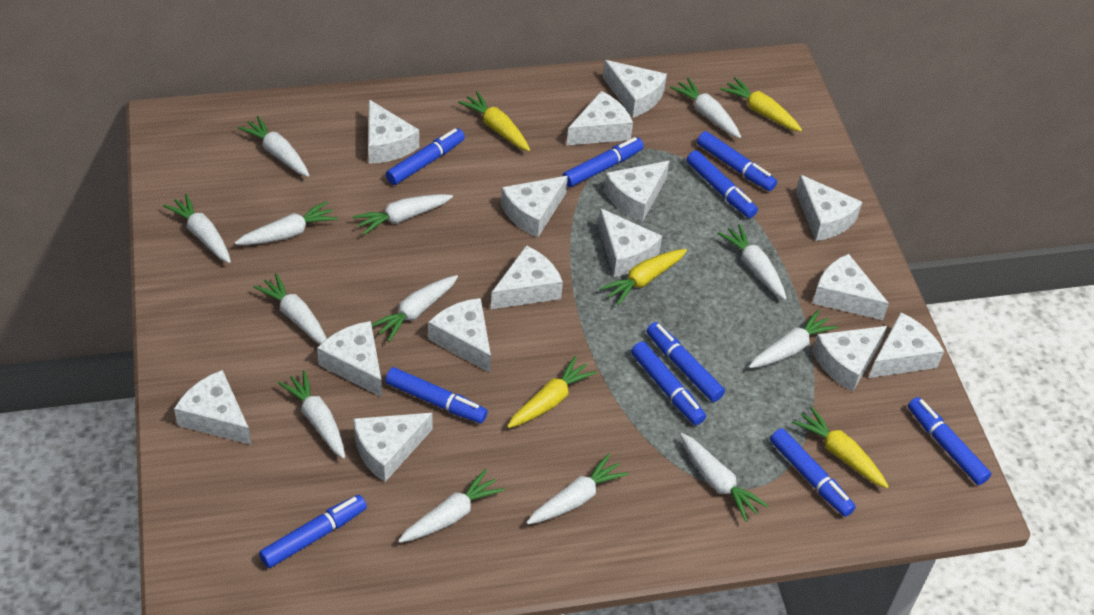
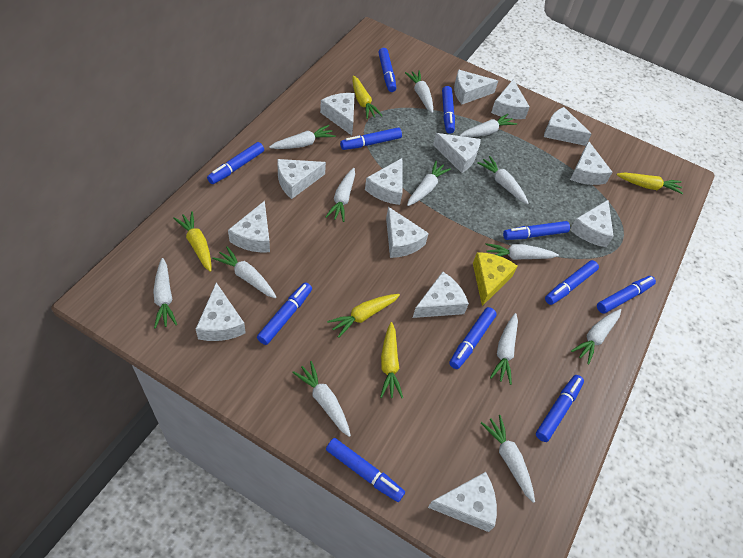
blue marker: [259,495,367,568] [385,367,488,423] [386,128,465,185] [562,137,644,187] [631,341,706,425] [647,322,725,402] [687,150,758,218] [697,131,777,191] [770,428,856,517] [908,397,991,485] = 10 -> [207,142,264,184] [257,282,312,345] [326,438,405,502] [340,128,402,150] [378,48,396,92] [442,86,455,134] [449,307,497,369] [503,221,570,240] [536,375,584,442] [545,260,599,305] [597,276,656,314] = 11
white cheese: [174,370,251,445] [317,321,382,397] [353,413,433,482] [368,100,419,164] [428,298,491,373] [491,245,563,309] [501,176,568,237] [566,91,633,146] [598,208,662,277] [603,60,667,118] [604,161,669,222] [796,175,862,241] [812,254,889,320] [812,326,887,391] [869,313,944,378] = 15 -> [196,282,246,341] [228,201,270,252] [277,159,326,199] [320,93,355,135] [365,158,402,205] [386,207,429,258] [413,272,469,318] [428,472,497,532] [433,133,481,173] [454,70,498,104] [491,79,530,119] [544,107,592,146] [570,141,613,185] [570,200,614,247] = 14
yellow cheese: none = 0 -> [473,252,518,306] = 1

